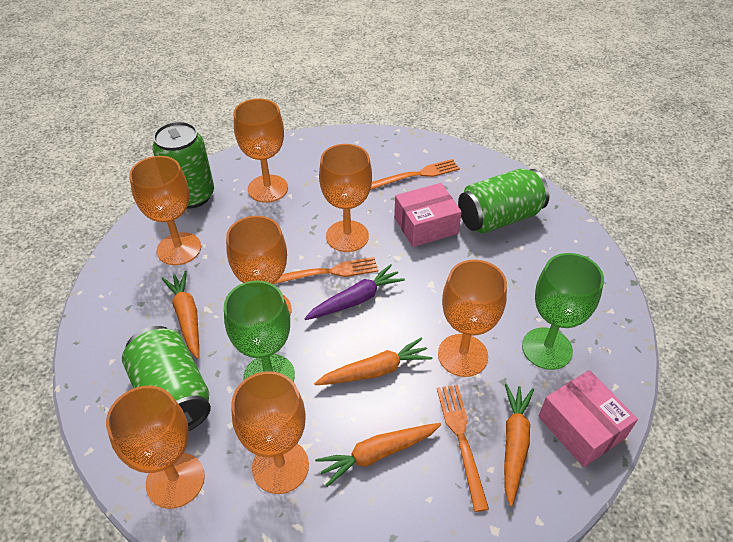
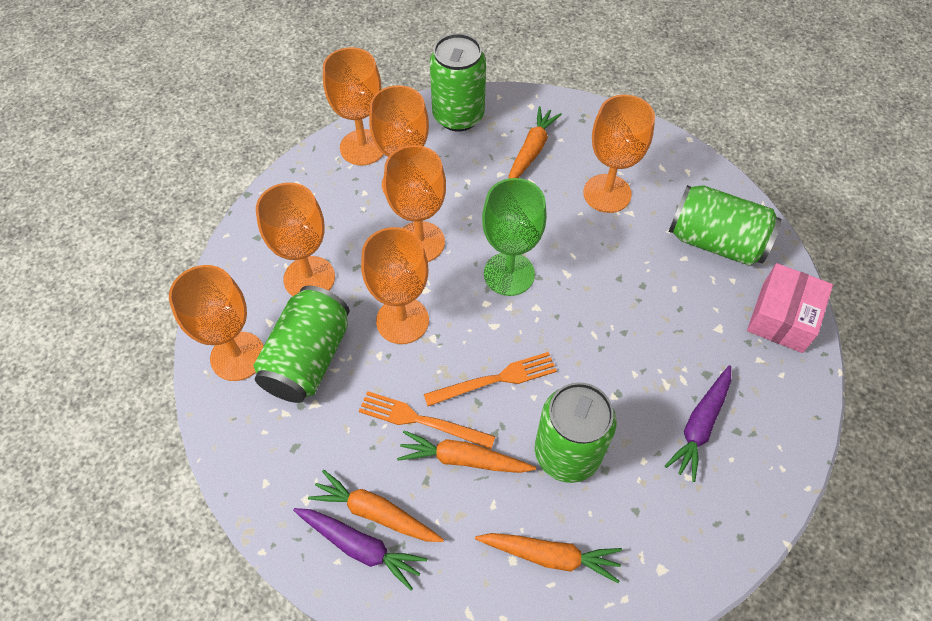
green can: [122,326,211,431] [152,121,214,209] [458,168,550,233] = 3 -> [254,286,349,403] [430,33,486,132] [535,382,616,483] [669,185,782,266] = 4
green goblet: [224,280,295,382] [522,253,604,370] = 2 -> [482,178,547,296] = 1
orange fork: [273,257,378,284] [370,159,460,190] [437,385,489,512] = 3 -> [359,391,496,449] [424,352,557,406] = 2
pink box: [394,183,462,247] [538,370,638,467] = 2 -> [747,263,833,353] = 1
purple carrot: [304,264,405,320] = 1 -> [293,508,427,591] [665,365,731,482] = 2

